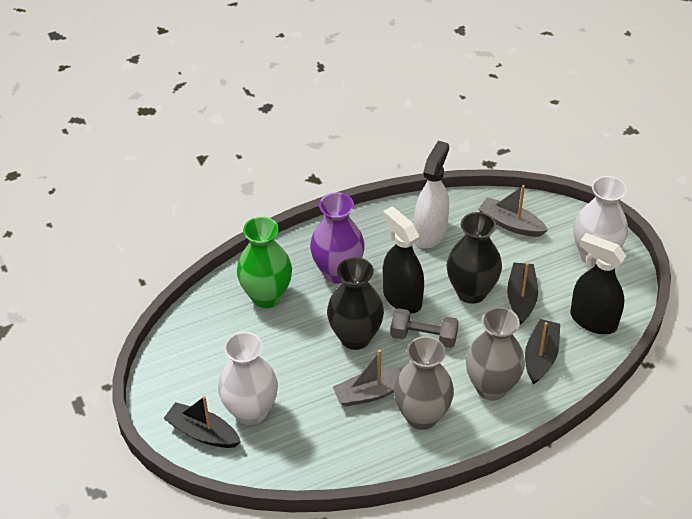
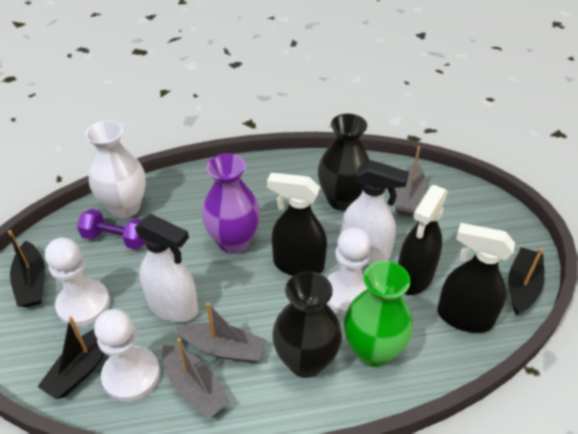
black spray bottle: [383,207,424,314] [570,233,626,334] = 2 -> [267,173,327,276] [398,184,448,295] [437,223,515,333] = 3
grey boat: [333,350,402,407] [478,185,548,237] = 2 -> [162,338,230,419] [176,303,266,363] [395,146,426,217] = 3
grey dumbbell: [390,308,459,348] = 1 -> none = 0
grey vase: [394,336,454,430] [466,307,525,400] = 2 -> none = 0
purple dumbbell: none = 0 -> [77,209,145,249] = 1
white pawn: none = 0 -> [45,238,110,327] [94,309,160,402] [327,227,371,315] = 3
white spray bottle: [414,141,449,248] = 1 -> [135,214,198,322] [340,160,409,265] = 2
white vase: [218,332,278,425] [573,176,628,267] = 2 -> [85,121,146,218] = 1

